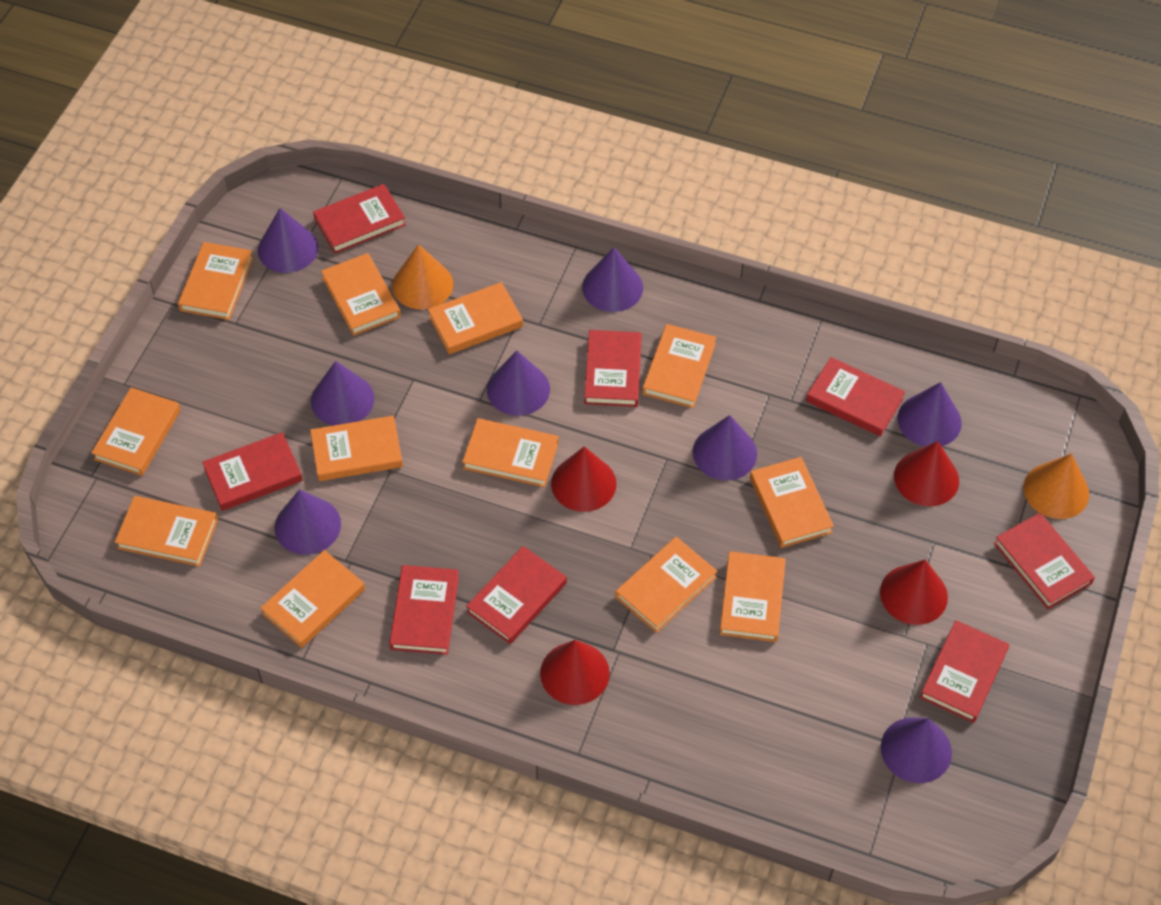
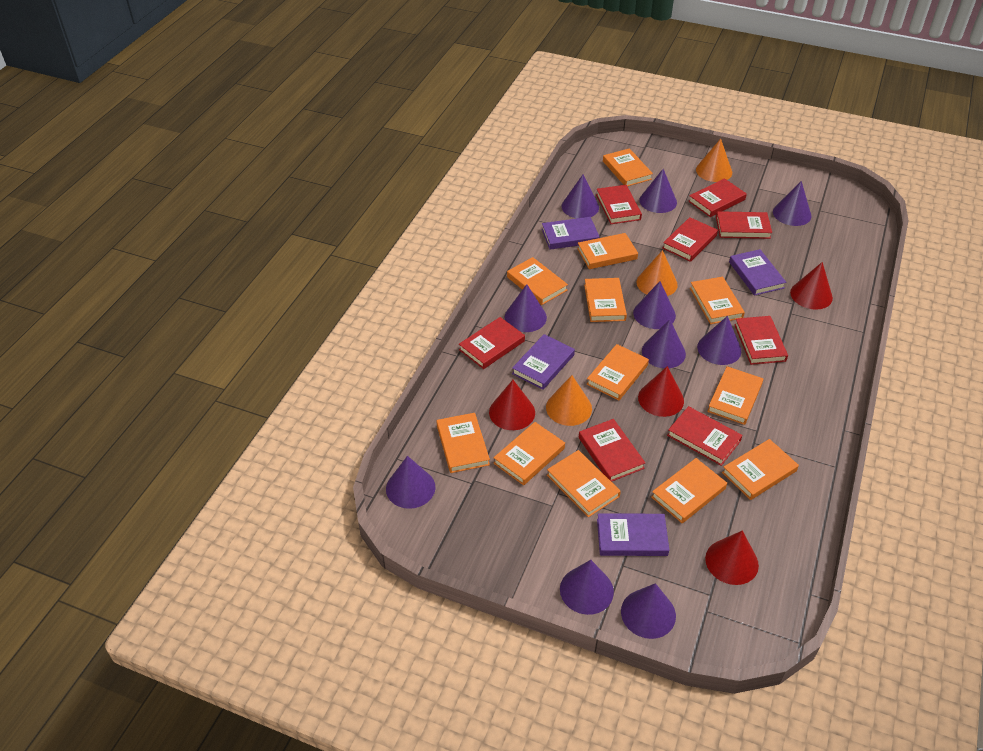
orange cone: [392,244,453,310] [1024,454,1089,519] = 2 -> [546,375,592,426] [636,250,678,296] [696,139,732,182] = 3
purple book: none = 0 -> [512,334,575,390] [542,217,600,250] [597,513,669,556] [729,249,786,296] = 4
purple cone: [258,208,318,273] [275,489,341,555] [311,361,374,426] [487,351,550,416] [582,247,643,312] [693,415,757,481] [881,717,952,783] [898,382,962,447] = 8 -> [386,456,435,509] [505,284,547,332] [560,560,614,615] [561,175,599,218] [621,583,676,639] [633,281,676,329] [639,169,677,213] [642,319,686,368] [697,316,741,365] [773,181,811,226] = 10

